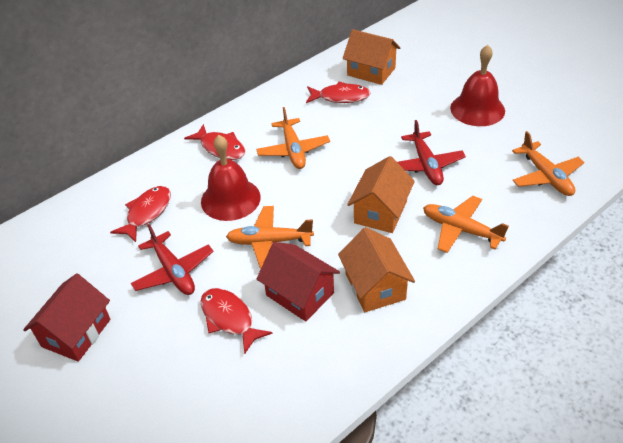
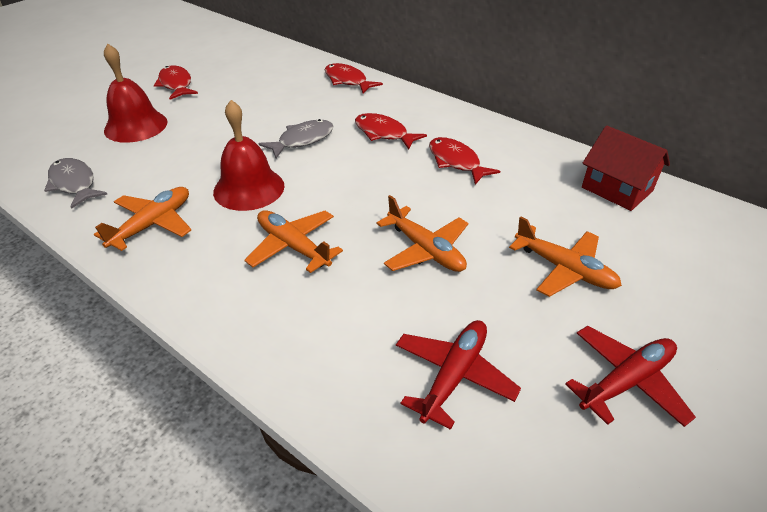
grey fish: none = 0 -> [44,158,108,209] [258,119,334,158] = 2
orange house: [338,227,415,312] [343,29,400,85] [347,156,415,233] = 3 -> none = 0
red house: [23,273,110,362] [257,242,340,321] = 2 -> [582,126,670,211] = 1

